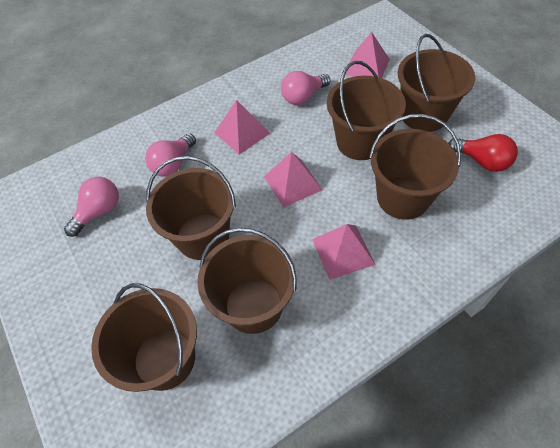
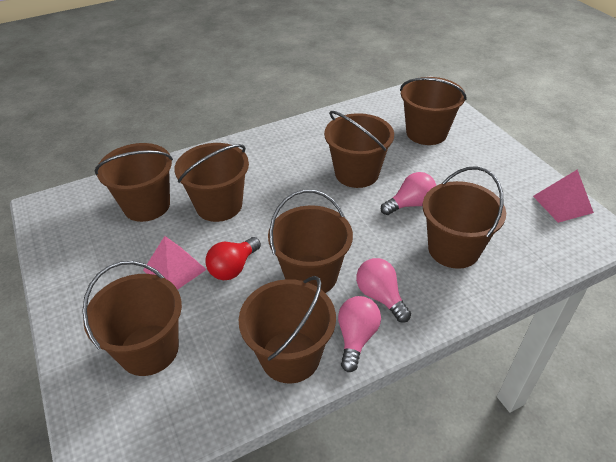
brown bucket: [91,283,197,392] [146,156,236,260] [197,228,297,334] [327,61,406,160] [369,114,461,220] [397,34,476,132] = 6 -> [82,261,182,376] [95,143,173,222] [175,143,249,222] [239,276,336,383] [268,190,353,293] [324,111,394,188] [400,77,467,145] [423,166,506,269] = 8
pink pyramid: [214,100,270,155] [264,152,322,208] [312,224,375,280] [345,32,390,78] = 4 -> [143,236,207,290] [533,169,594,223] = 2

